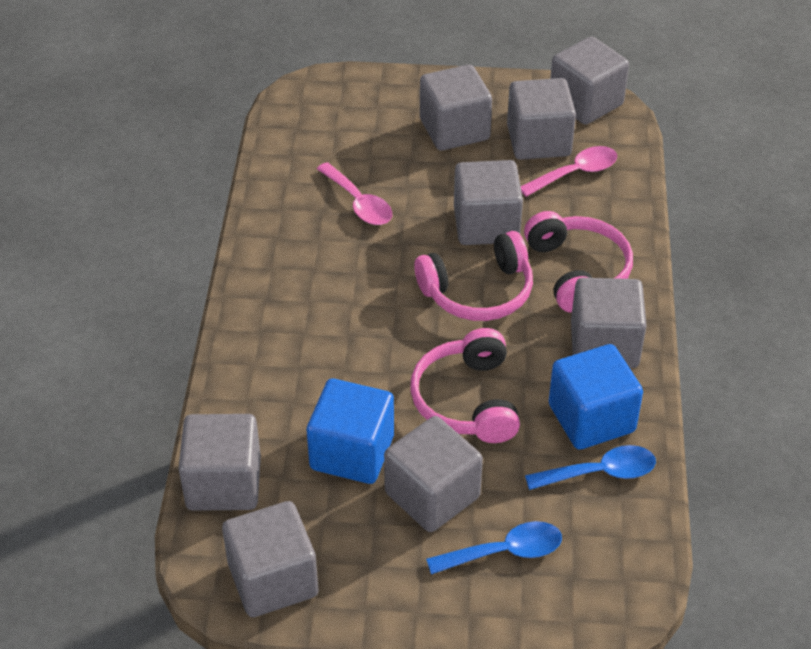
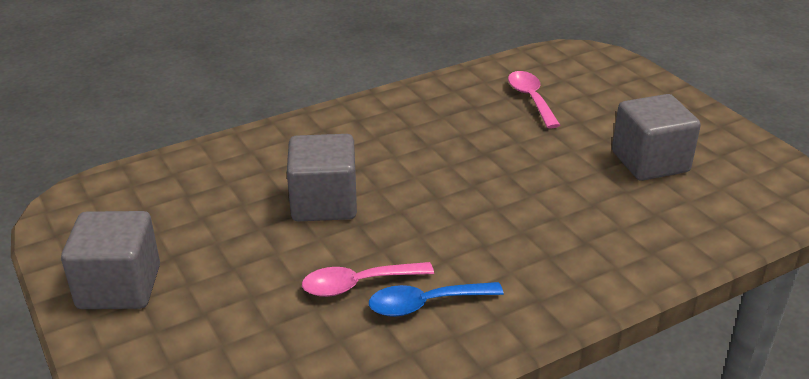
blue cube: [307,379,394,484] [549,344,643,450] = 2 -> none = 0
blue spoon: [426,521,562,574] [525,445,656,490] = 2 -> [369,282,504,317] = 1
grey cube: [178,414,261,511] [222,501,319,617] [384,416,483,532] [420,65,492,151] [454,160,523,245] [507,78,576,160] [550,36,629,125] [571,278,647,368] = 8 -> [61,211,160,309] [287,134,357,222] [612,94,701,181] = 3
pink headphones: [410,328,520,443] [414,231,533,321] [524,211,633,313] = 3 -> none = 0

